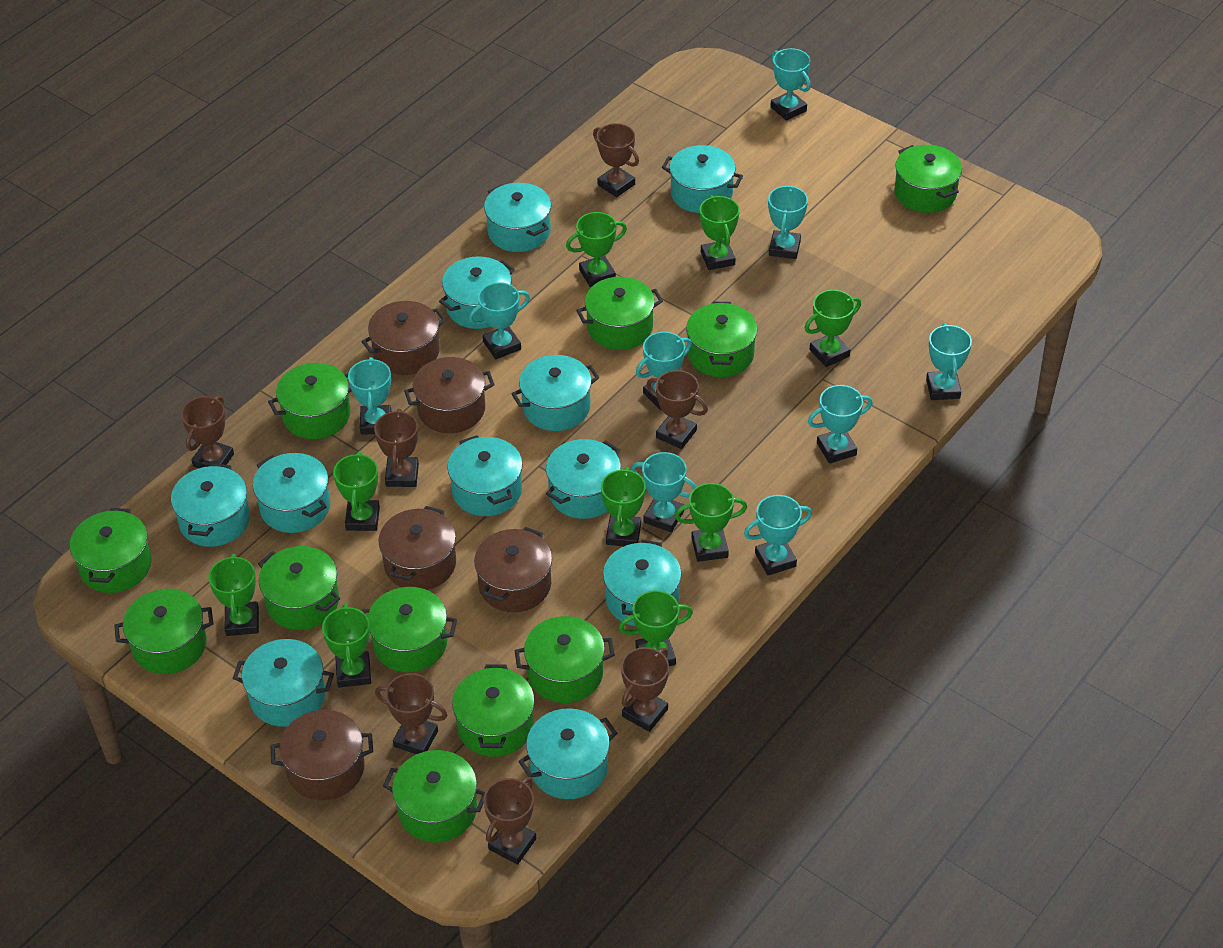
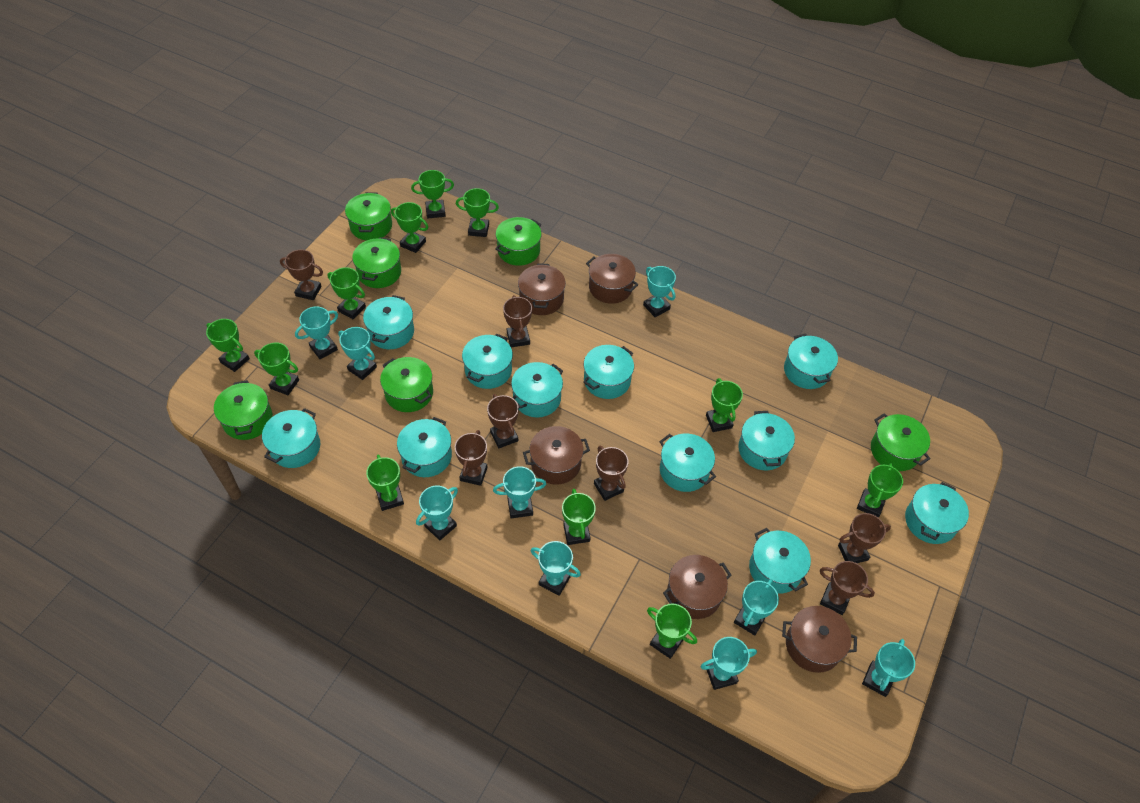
green pot: [70,508,152,593] [114,589,213,674] [258,546,340,630] [268,363,352,439] [362,587,457,672] [383,750,485,842] [452,664,535,757] [515,616,615,703] [576,277,663,350] [686,302,757,377] [894,145,962,213] = 11 -> [214,380,273,440] [345,192,392,240] [352,237,401,288] [380,357,433,412] [495,217,541,266] [871,413,931,471] = 6
green trophy: [208,554,259,636] [322,604,371,688] [333,452,380,531] [566,212,627,287] [601,467,646,546] [619,590,693,666] [675,483,747,562] [700,195,739,270] [805,290,861,367] = 9 -> [206,319,250,372] [254,342,299,395] [328,267,366,320] [366,454,404,511] [391,202,428,253] [411,170,454,218] [456,188,499,237] [562,489,596,545] [647,604,697,659] [706,378,743,432] [857,463,903,518] = 11

